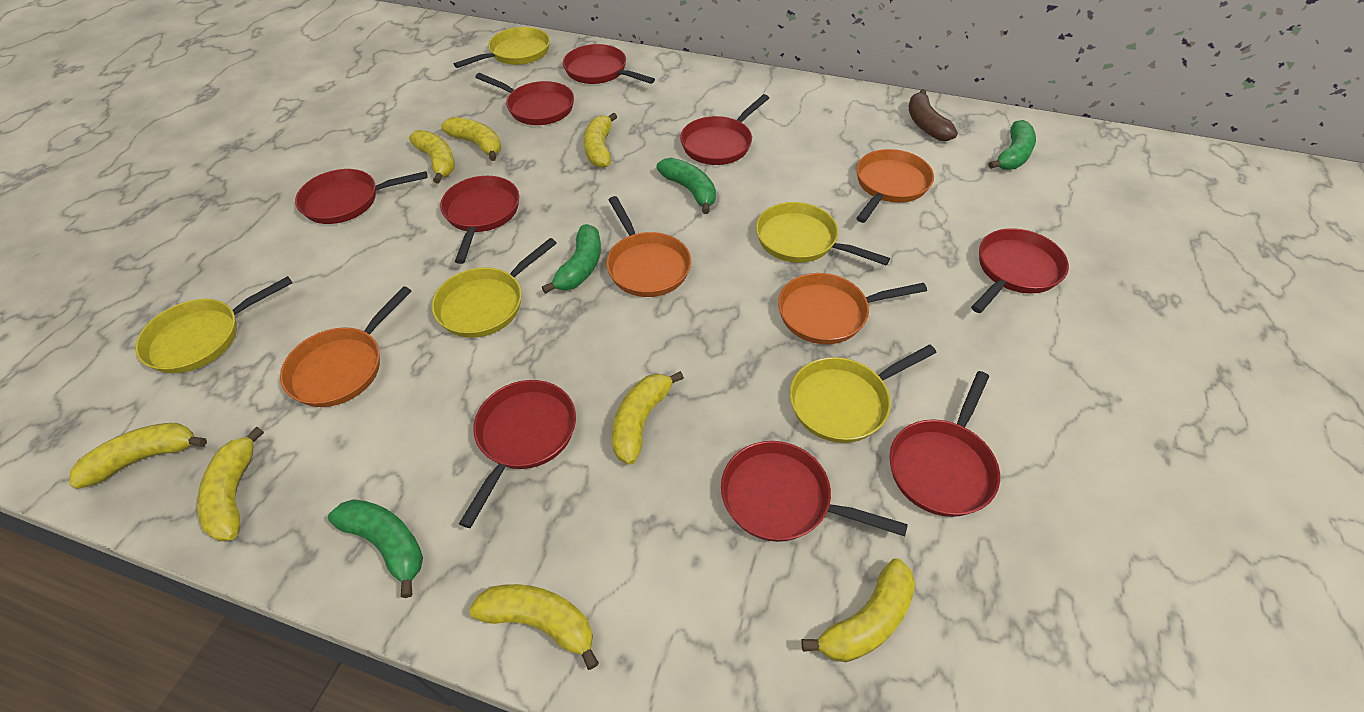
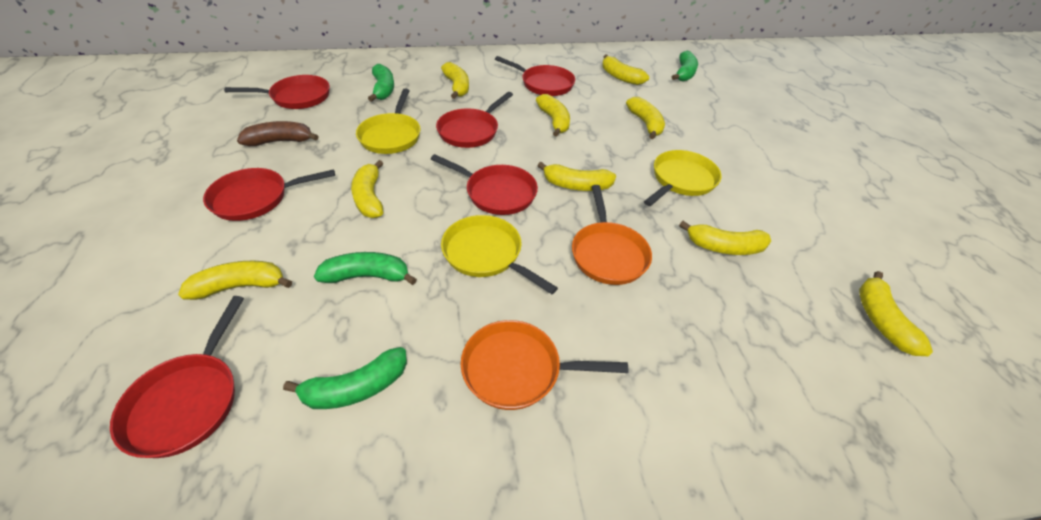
orange pan: [280,286,411,407] [606,196,691,297] [778,273,927,344] [856,149,934,223] = 4 -> [461,320,628,410] [572,185,652,285] = 2
red pan: [295,169,428,224] [440,176,519,264] [459,380,576,528] [475,73,574,125] [563,44,655,84] [680,94,769,165] [721,441,908,542] [889,371,1000,517] [971,228,1069,313] = 9 -> [110,296,244,458] [203,168,335,221] [224,75,330,109] [431,154,538,215] [436,92,513,148] [495,56,575,96] = 6
yellow banana: [69,423,207,489] [197,427,264,542] [409,130,455,183] [441,117,501,161] [469,584,599,670] [584,112,617,168] [612,371,684,464] [801,558,915,662] = 8 -> [178,261,292,300] [351,160,383,218] [441,62,469,99] [536,94,570,137] [537,162,616,191] [602,55,649,85] [626,97,665,139] [679,221,771,255] [859,271,933,356] = 9
yellow pan: [135,276,292,373] [432,238,557,338] [454,27,550,68] [756,202,890,265] [790,345,937,443] = 5 -> [356,89,421,154] [441,215,558,294] [644,150,721,206] = 3

